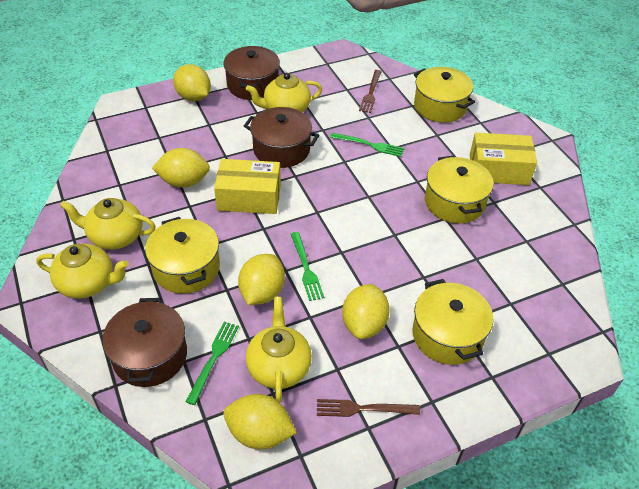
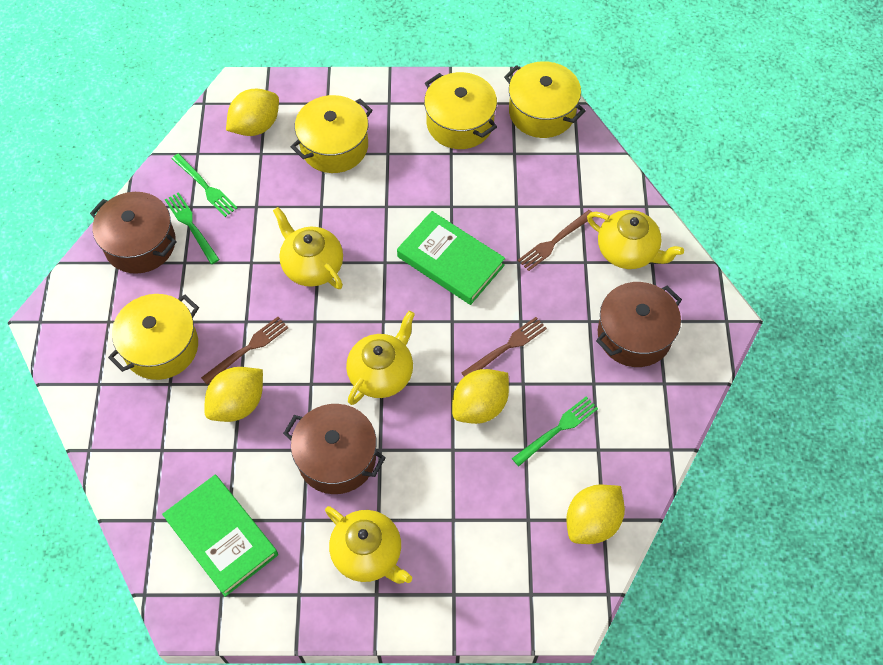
brown fork: [317,399,420,417] [359,70,382,113] = 2 -> [201,317,288,385] [462,317,547,377] [518,210,592,271] = 3
green book: none = 0 -> [162,475,278,597] [397,211,505,305] = 2
yellow box: [214,159,281,214] [469,133,537,185] = 2 -> none = 0
yellow lemon: [152,148,210,188] [173,64,211,101] [223,394,297,450] [238,254,285,305] [342,284,390,339] = 5 -> [204,367,263,422] [226,89,279,136] [452,369,509,424] [566,485,625,544] = 4

